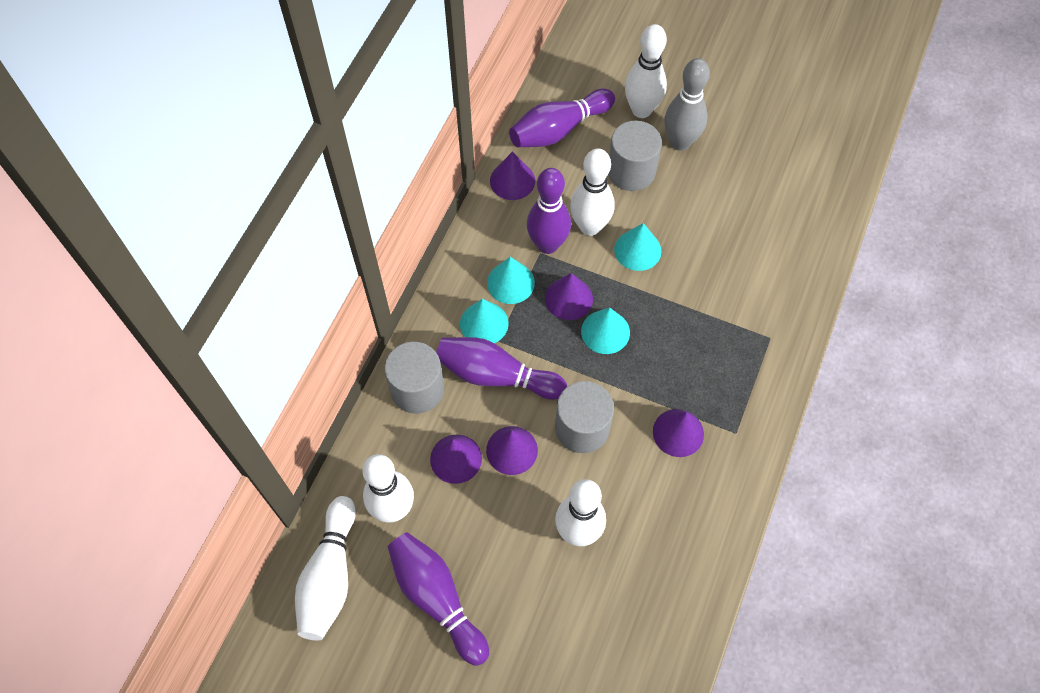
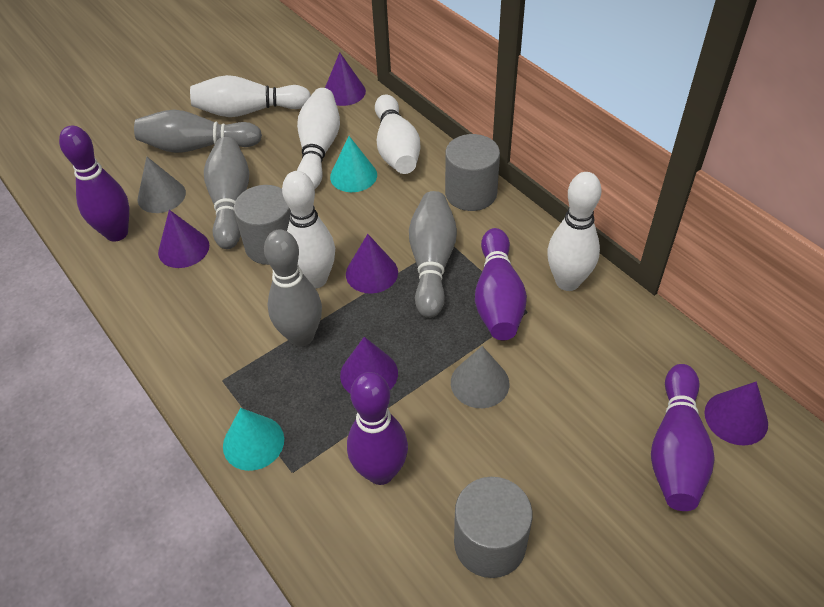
grey bowling pin: [664,58,710,151] = 1 -> [134,110,262,153] [204,137,249,249] [264,229,322,347] [409,191,457,318] = 4
grey cone: none = 0 -> [138,157,186,213] [451,346,509,408] = 2
turquoise cone: [460,299,509,343] [487,257,535,304] [581,308,630,354] [614,223,661,271] = 4 -> [223,408,284,471] [330,136,377,192] = 2

